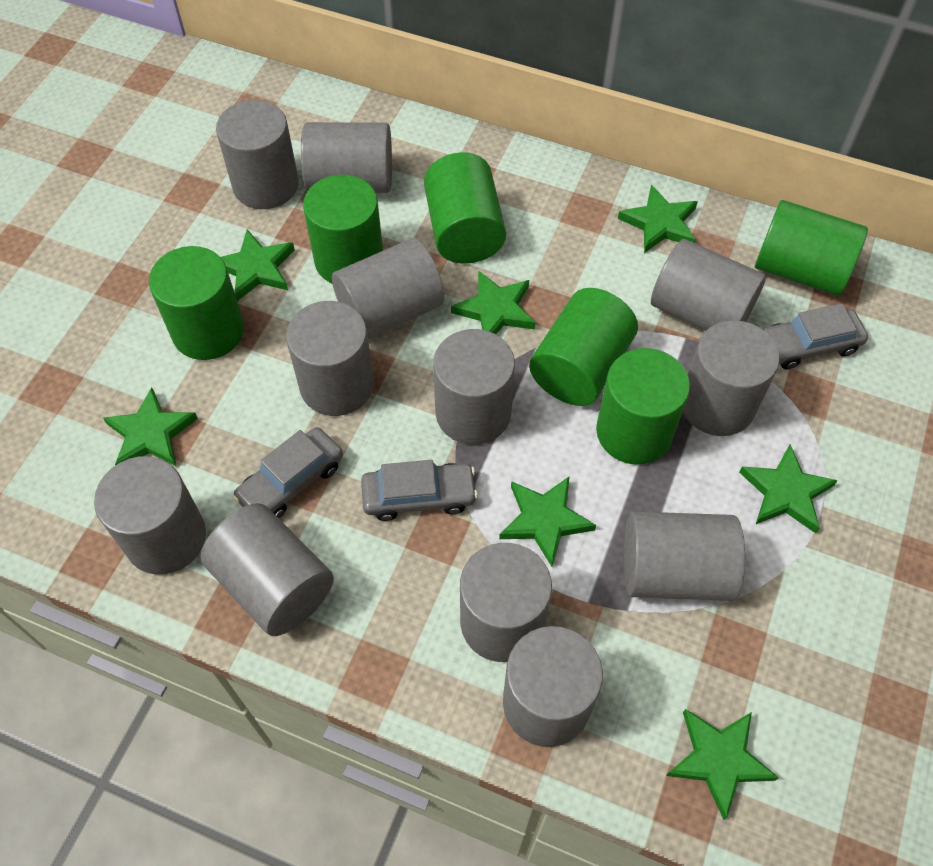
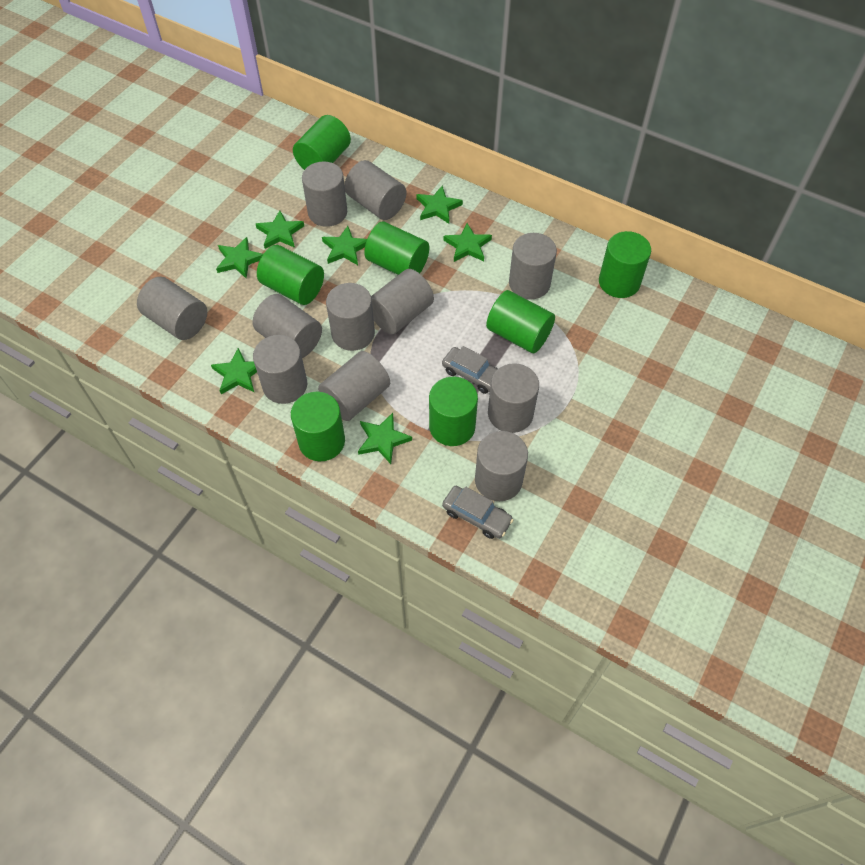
green cylinder: [149,246,244,360] [303,175,383,283] [424,152,506,264] [529,288,638,406] [596,348,690,465] [755,200,868,296] = 6 -> [257,245,324,305] [291,392,345,461] [293,115,351,170] [364,222,429,275] [429,377,478,446] [486,290,555,353] [599,231,651,298] = 7
grey car: [233,427,343,518] [361,460,478,521] [762,303,868,370] = 3 -> [442,346,498,394] [442,486,513,539] = 2
grey cylinder: [94,456,206,575] [201,503,334,636] [216,100,299,209] [286,301,374,416] [301,122,392,193] [332,238,445,339] [433,329,515,445] [460,543,552,662] [503,626,603,747] [624,511,745,601] [651,239,766,331] [683,320,779,436] = 12 -> [137,277,207,340] [253,294,322,358] [253,335,307,404] [302,162,347,227] [318,351,390,421] [326,283,375,351] [345,160,406,220] [371,269,434,334] [475,431,528,501] [488,363,539,433] [509,233,557,299] = 11

